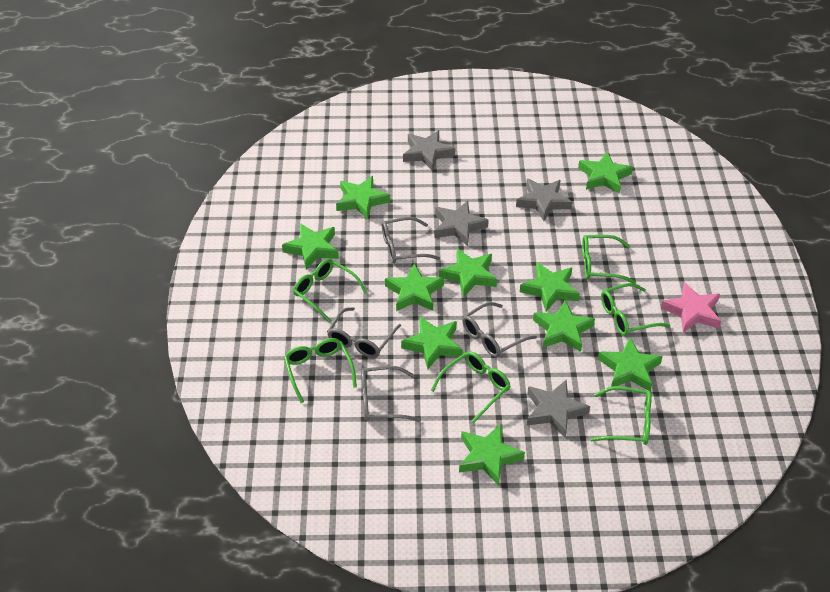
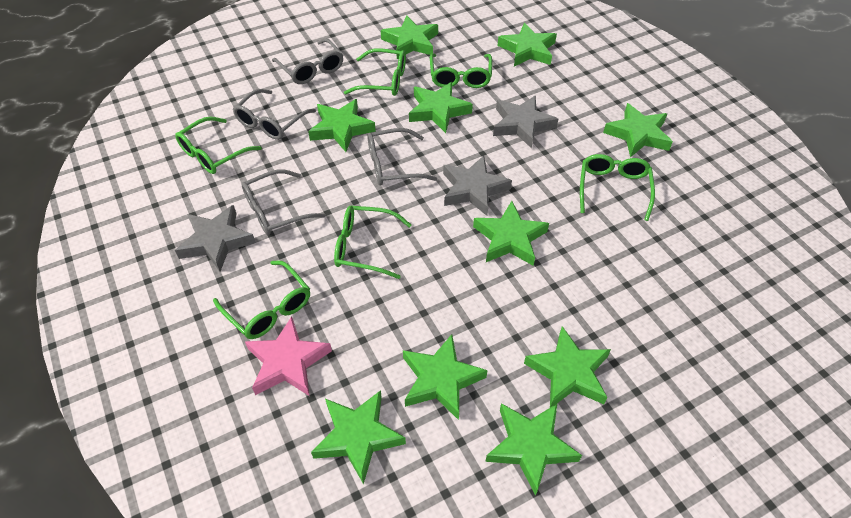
grey star: [403,130,455,171] [435,201,489,246] [516,179,572,221] [527,380,590,438] = 4 -> [175,205,256,272] [443,156,512,216] [493,95,558,149] = 3

